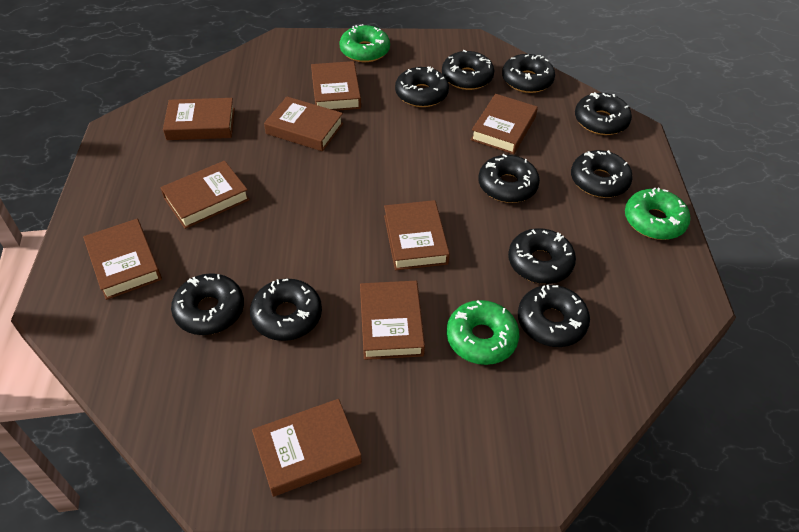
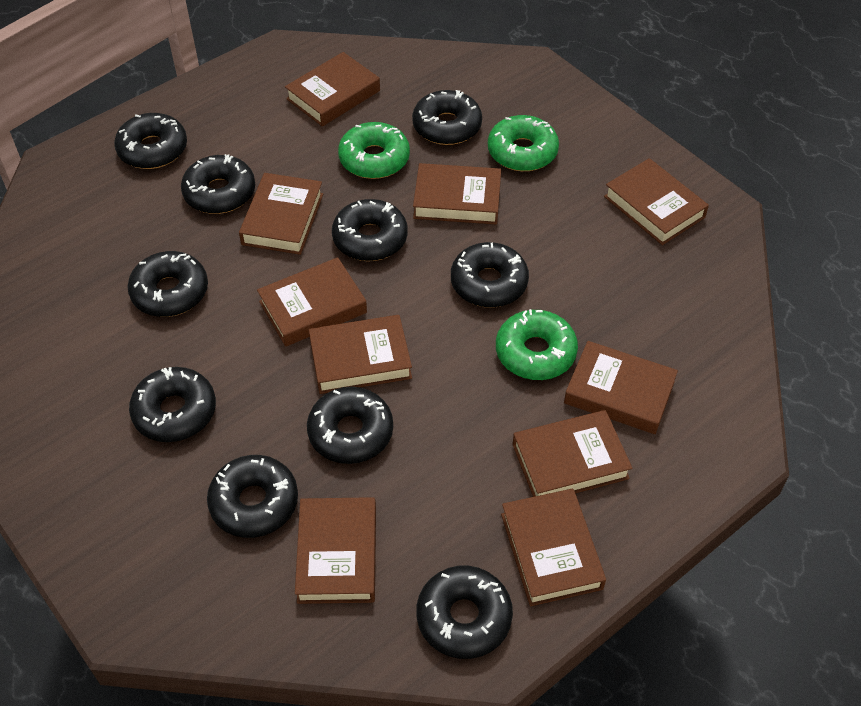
brown book: [83,219,162,300] [160,161,250,229] [163,98,235,140] [252,399,362,497] [264,97,343,151] [311,61,361,111] [360,281,425,360] [384,200,450,270] [471,94,538,154] = 9 -> [239,173,323,255] [257,257,367,347] [285,52,380,127] [295,497,376,604] [309,315,412,394] [413,163,501,224] [501,489,606,606] [512,410,632,497] [564,341,678,434] [604,158,709,245] = 10

